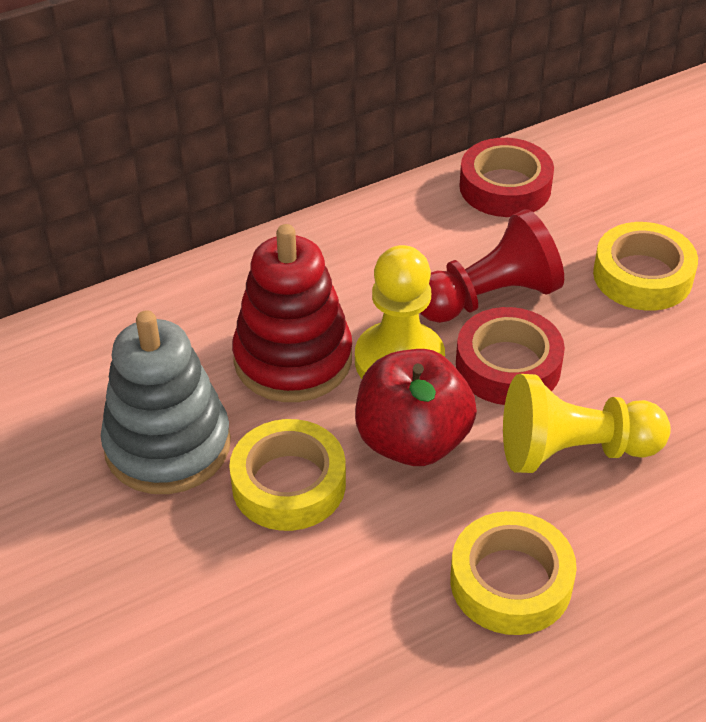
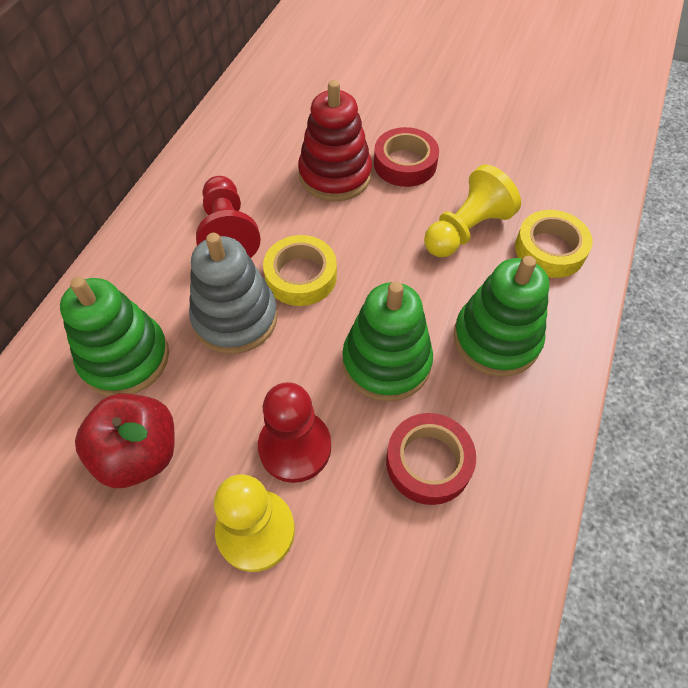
green stacking toy: none = 0 -> [60,277,169,396] [342,282,433,402] [453,256,549,377] = 3
red pawn: [420,209,564,323] = 1 -> [196,176,261,258] [258,382,331,483] = 2
yellow tape: [229,419,346,531] [450,511,577,635] [593,222,698,311] = 3 -> [263,235,337,306] [515,210,593,278] = 2

